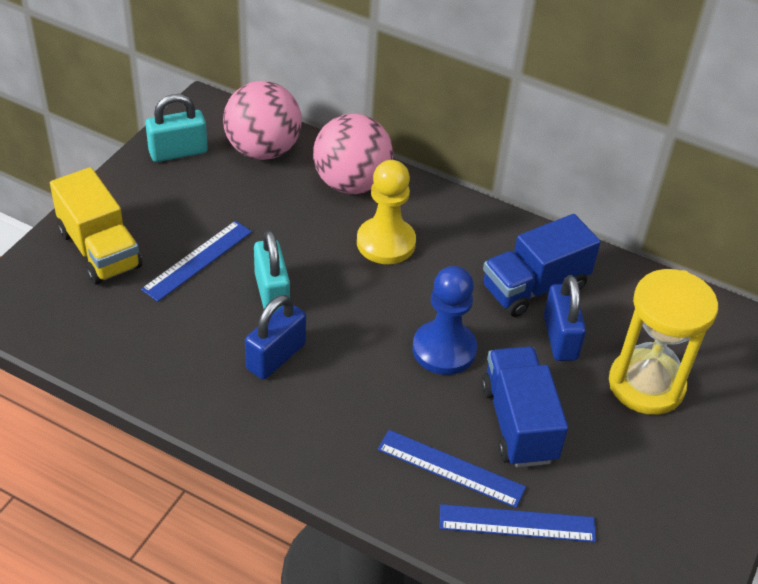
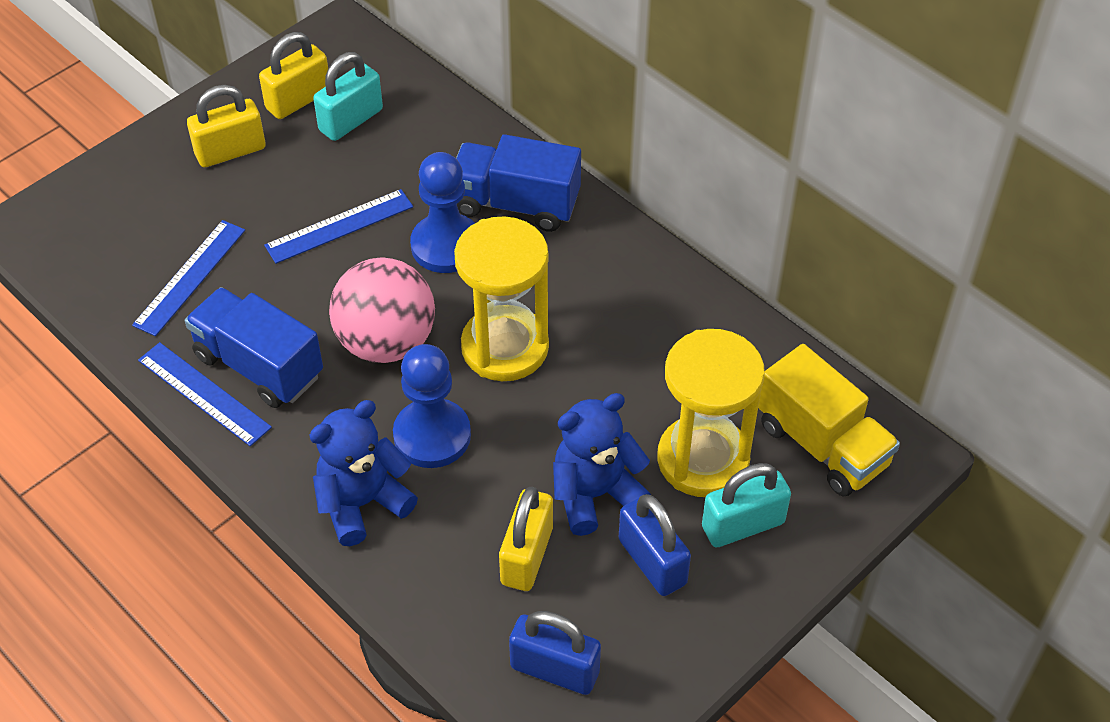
blue pawn: [413,266,477,375] = 1 -> [393,344,471,468] [410,152,475,273] = 2
blue teddy bear: none = 0 -> [309,400,418,546] [553,393,651,536] = 2
pink ball: [223,81,302,160] [313,114,393,194] = 2 -> [329,257,435,363] = 1
yellow hourglass: [609,269,718,415] = 1 -> [454,216,549,381] [658,329,765,497] = 2
yellow padlock: none = 0 -> [187,85,266,168] [259,32,328,119] [499,487,553,591] = 3
yellow pawn: [357,160,416,264] = 1 -> none = 0

